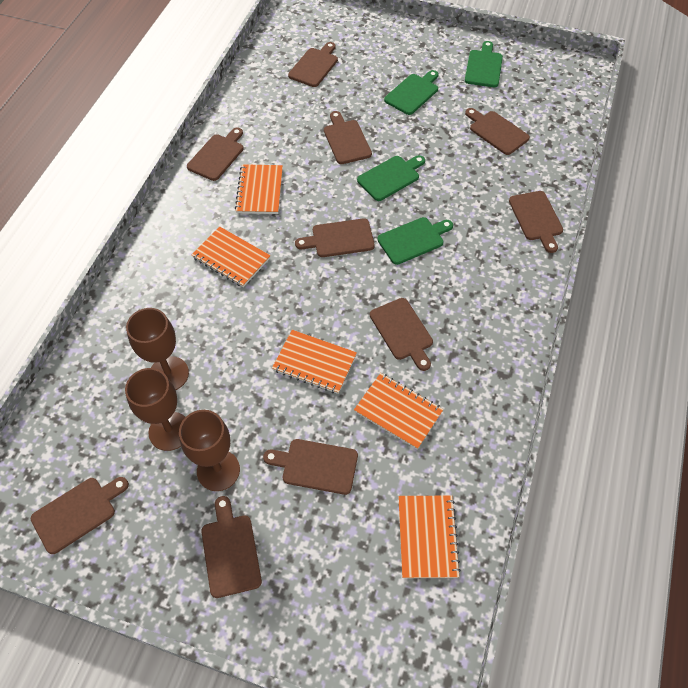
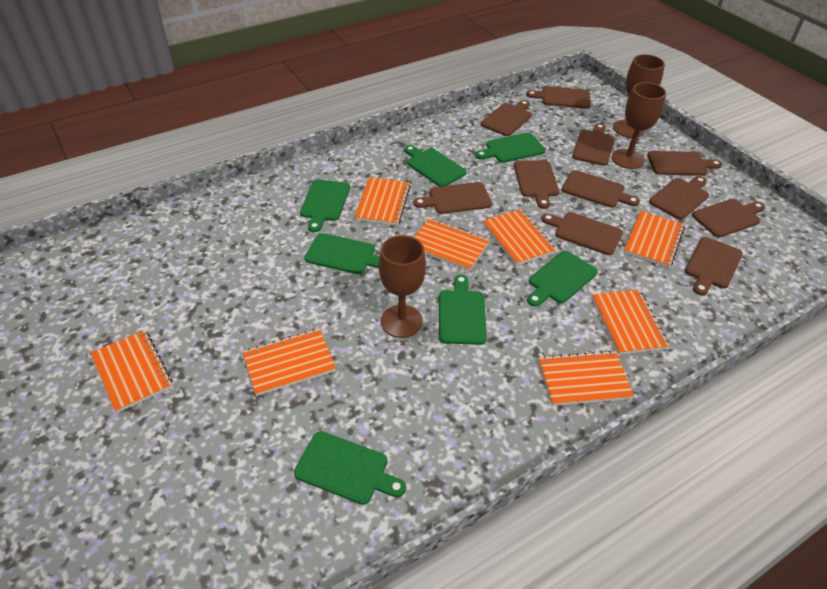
brown cutting board: [31,477,129,554] [187,128,244,181] [201,496,262,598] [263,439,358,495] [288,42,338,87] [295,218,375,257] [324,111,372,164] [370,298,433,371] [465,108,530,155] [509,191,563,253] = 10 -> [414,182,492,214] [481,100,532,136] [514,160,559,209] [526,86,591,109] [541,212,623,255] [562,170,640,208] [572,123,615,166] [647,151,722,176] [649,176,709,220] [685,237,743,296] [692,199,765,238] = 11
green cutting board: [357,155,425,201] [377,217,453,265] [384,70,439,115] [465,41,503,87] = 4 -> [294,431,406,505] [300,179,350,232] [304,233,379,274] [404,145,467,187] [439,275,487,345] [475,133,546,163] [527,251,598,307] = 7
orange notebook: [192,227,271,287] [235,164,283,214] [272,330,357,394] [354,373,444,449] [398,495,461,578] = 5 -> [91,330,173,413] [242,329,336,396] [354,177,411,226] [414,218,489,271] [483,209,557,266] [538,350,634,406] [592,289,669,355] [623,211,685,268] = 8

